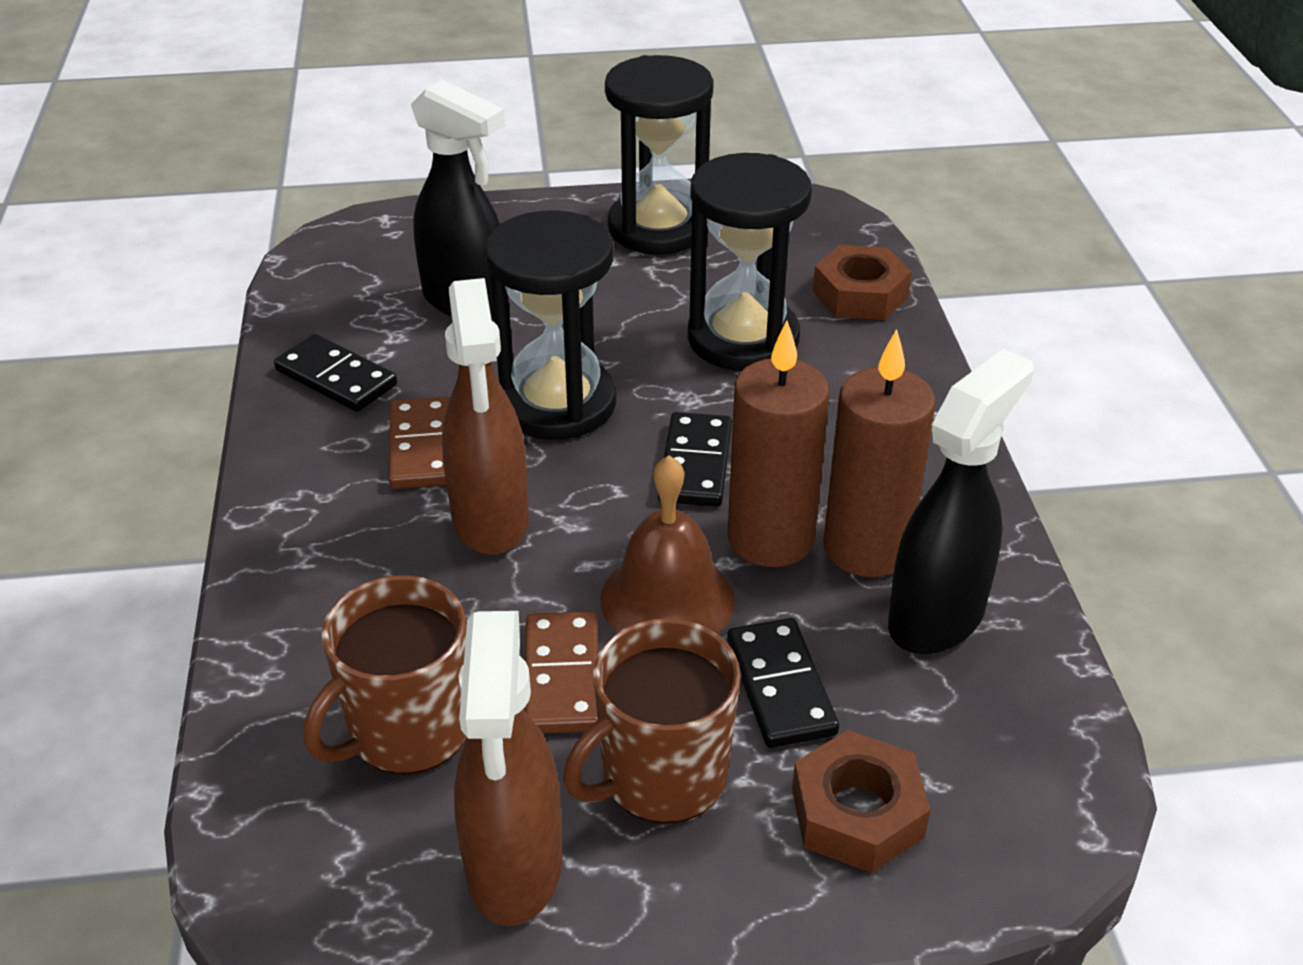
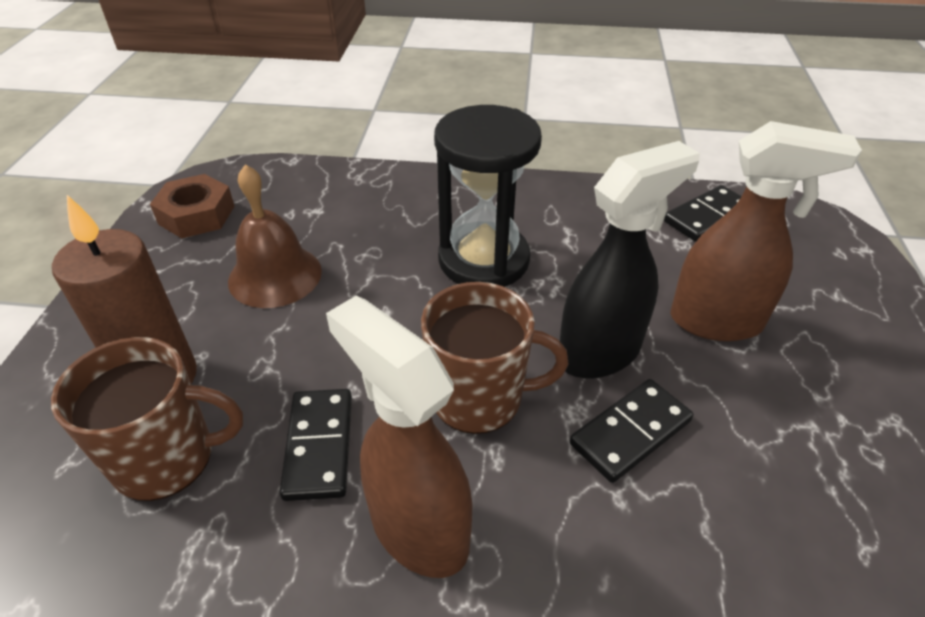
black hourglass: [485,210,616,440] [605,55,714,254] [688,153,812,371] = 3 -> [434,105,542,287] = 1
black spray bottle: [411,80,505,319] [888,349,1034,654] = 2 -> [560,141,700,379] = 1
brown candle: [727,321,830,567] [823,329,936,577] = 2 -> [52,195,197,384] = 1
brown domino: [389,397,450,489] [524,611,598,733] = 2 -> none = 0
brown nut: [792,730,930,873] [813,245,912,320] = 2 -> [150,174,235,238] = 1

